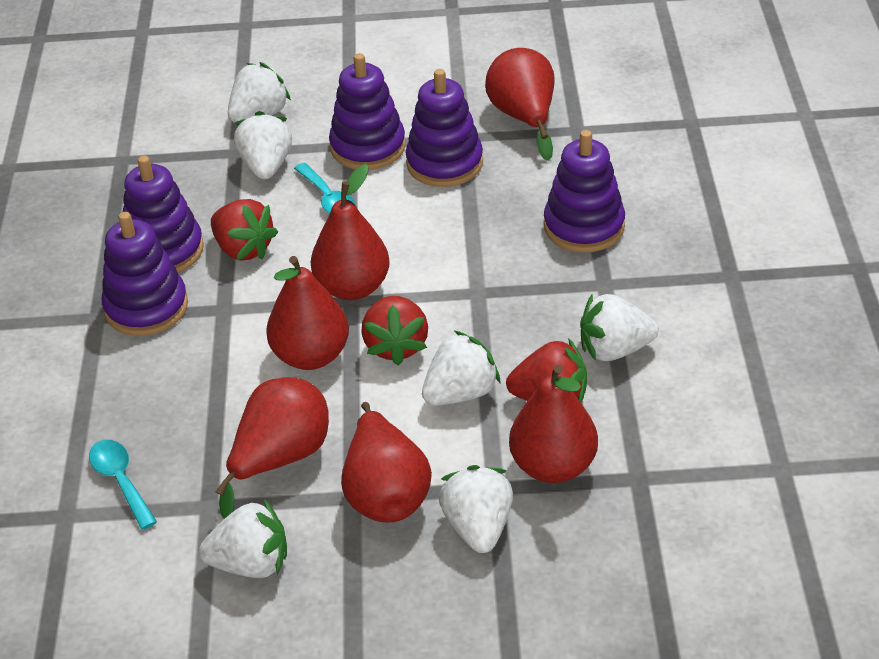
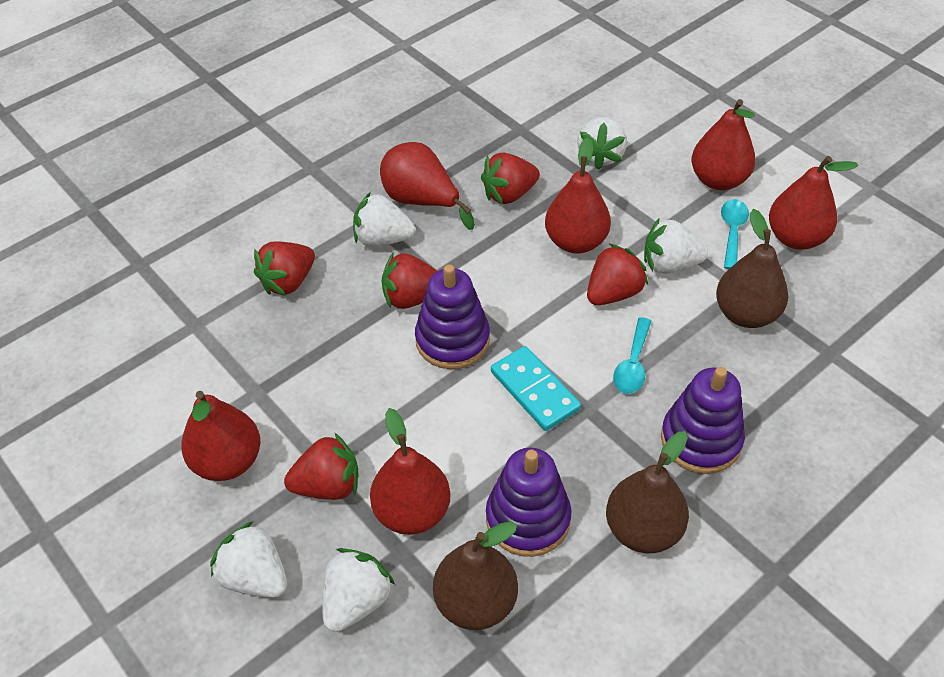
brown pear: none = 0 -> [433,521,518,630] [606,431,689,553] [716,209,788,328] = 3
purple stacking toy: [102,212,188,336] [123,155,204,273] [329,53,406,170] [406,69,483,187] [544,130,625,253] = 5 -> [415,265,490,369] [486,448,572,557] [661,367,745,474] = 3
red strawberry: [211,199,278,261] [362,296,428,366] [506,338,587,403] = 3 -> [254,241,315,296] [284,433,358,500] [382,252,437,309] [481,153,540,204] [587,244,648,305] = 5
turquoise domino: none = 0 -> [491,346,581,431] = 1
white strawberry: [199,499,287,578] [228,62,291,123] [234,111,292,179] [422,331,501,406] [439,465,513,553] [580,294,659,361] = 6 -> [210,521,287,598] [322,548,395,632] [353,192,415,247] [577,117,627,170] [644,217,708,274] = 5

